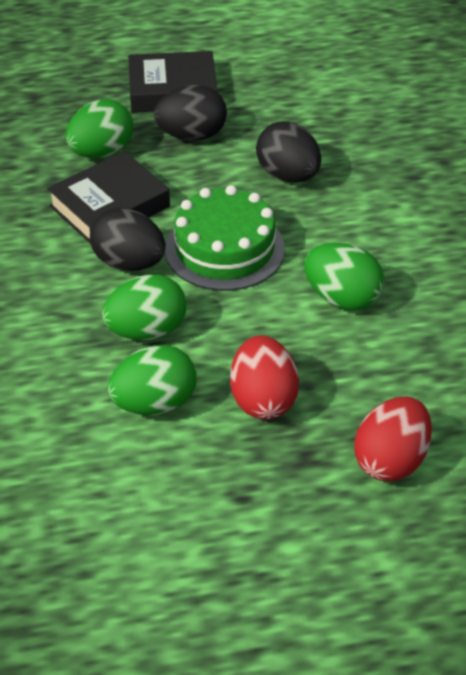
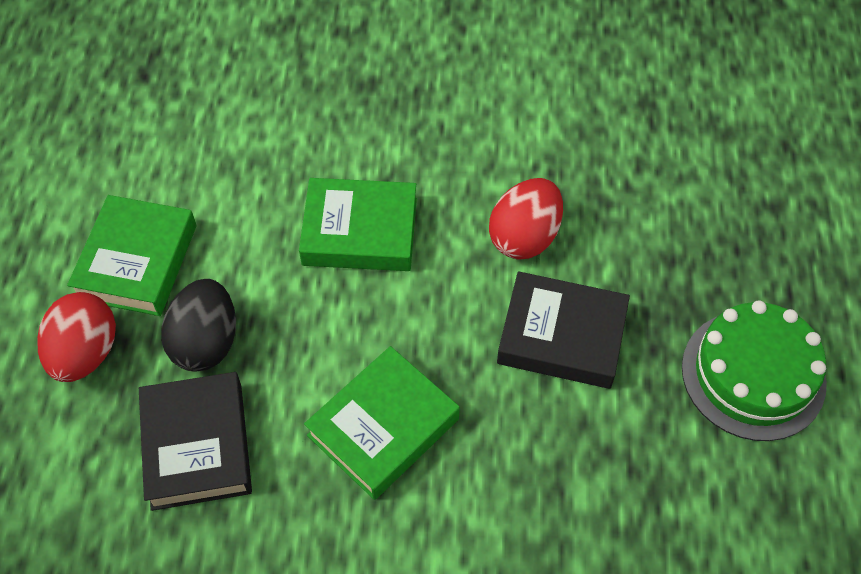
black egg: [90,208,166,271] [154,85,227,141] [256,121,321,182] = 3 -> [161,279,236,372] = 1
green book: none = 0 -> [67,195,196,316] [299,178,417,271] [304,346,460,500] = 3
green egg: [65,99,133,158] [102,274,187,340] [108,345,197,415] [304,243,384,310] = 4 -> none = 0

